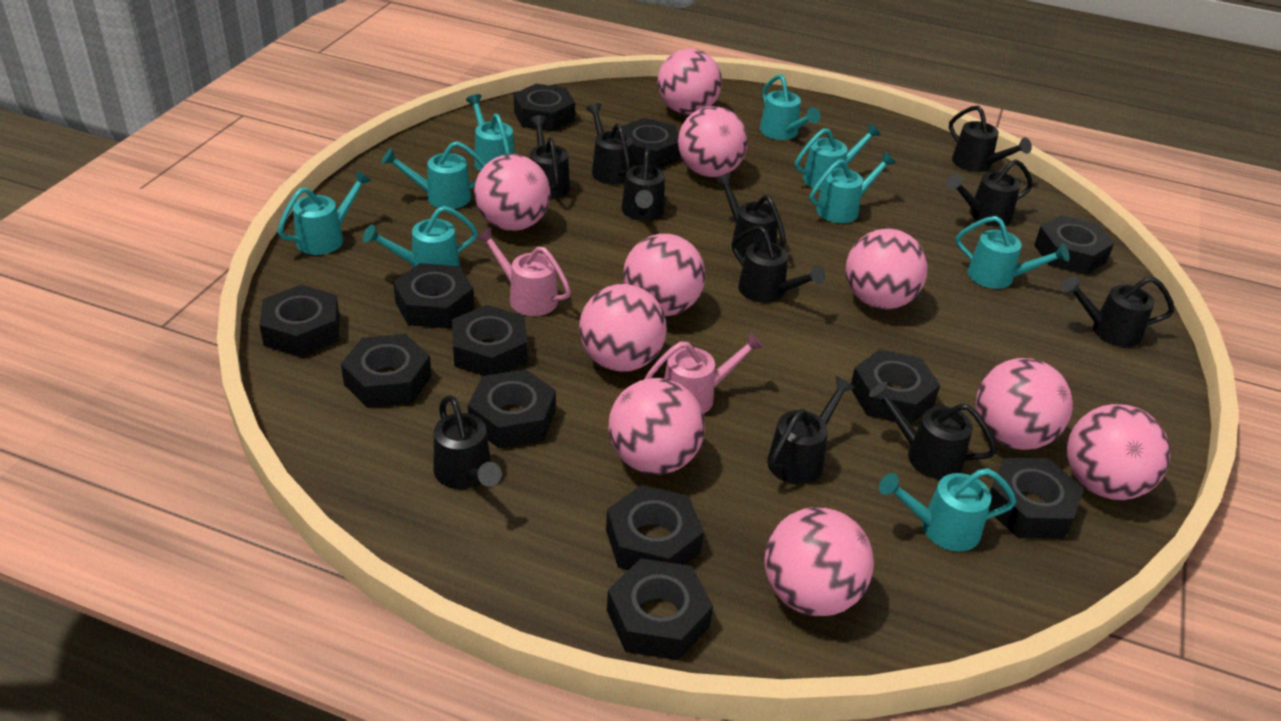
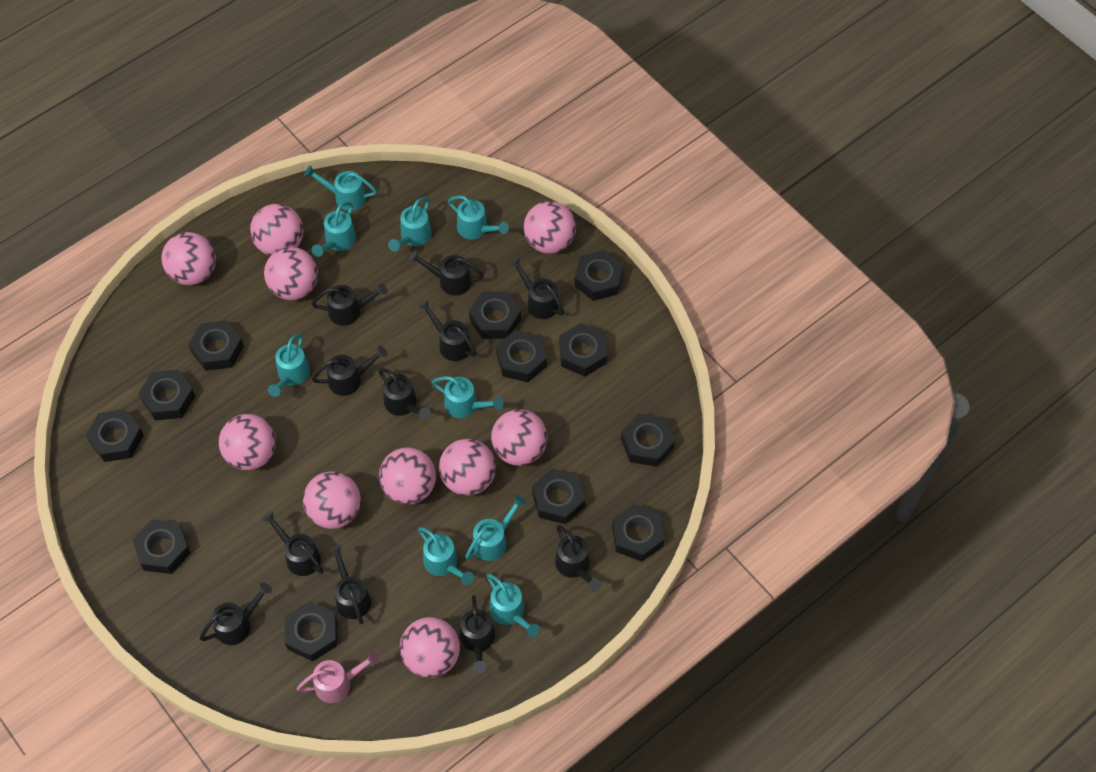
pink watering can: [476,228,571,316] [644,332,764,414] = 2 -> [297,651,379,703] = 1

